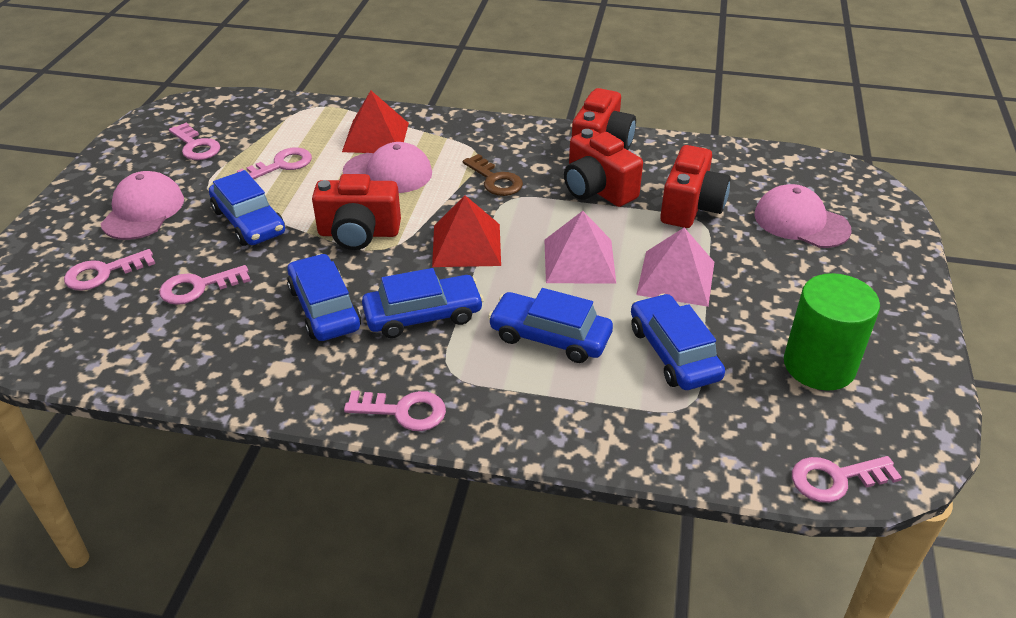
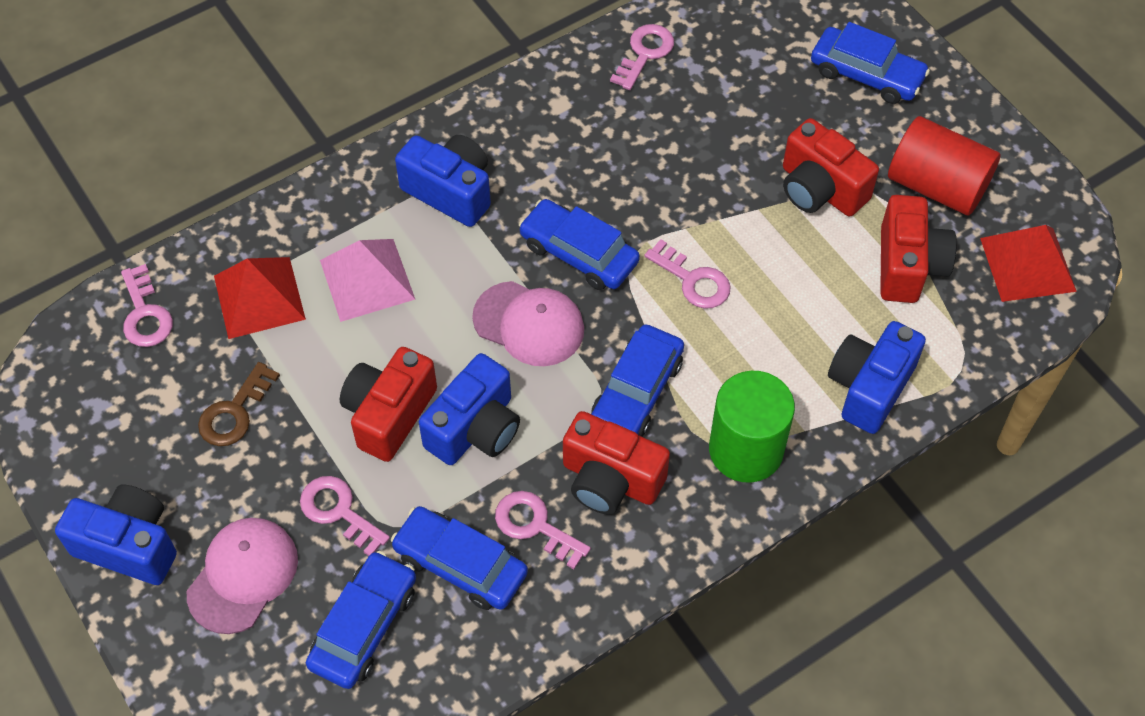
blue camera: none = 0 -> [55,484,177,585] [395,135,491,227] [419,353,520,465] [828,321,926,434] = 4
pink cap: [101,171,184,240] [343,142,432,193] [754,184,852,248] = 3 -> [187,518,298,634] [472,281,584,366] = 2
pink key: [64,249,155,291] [159,265,251,305] [169,123,220,160] [237,148,312,179] [344,390,446,431] [792,456,902,503] = 6 -> [121,264,173,347] [300,476,390,556] [495,491,591,569] [610,24,674,90] [644,239,730,309] = 5
pink pyramid: [545,211,616,284] [636,228,714,307] = 2 -> [320,239,415,322] = 1
red cylinder: none = 0 -> [888,116,1001,215] = 1

